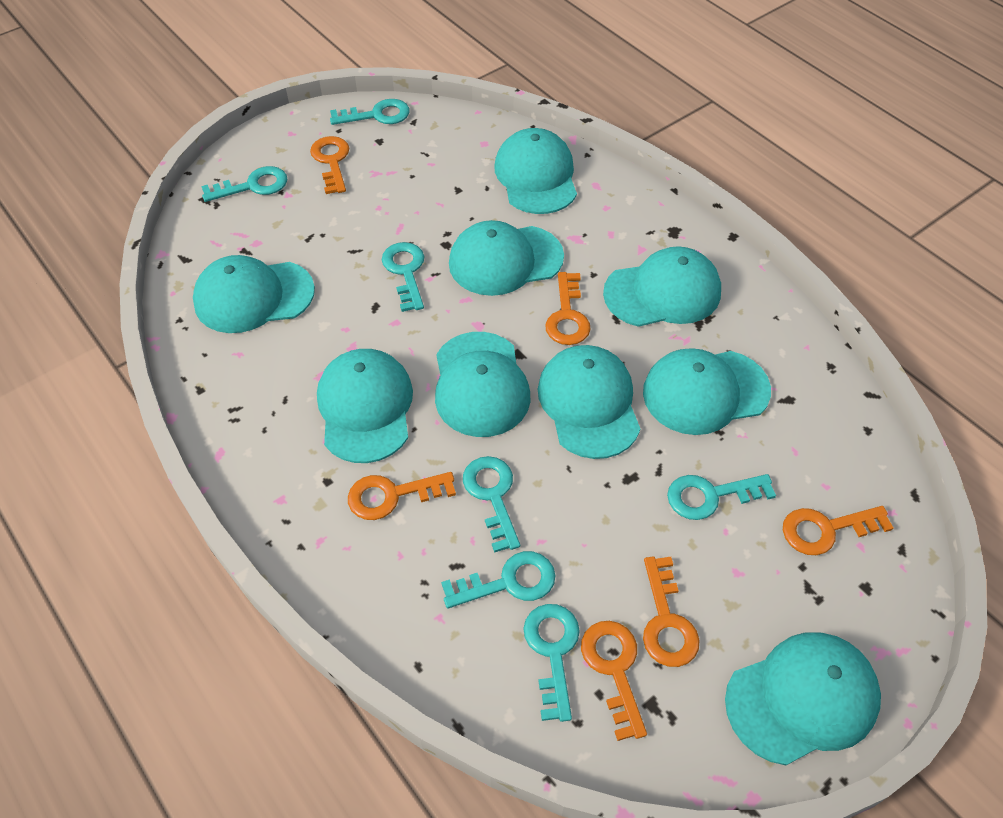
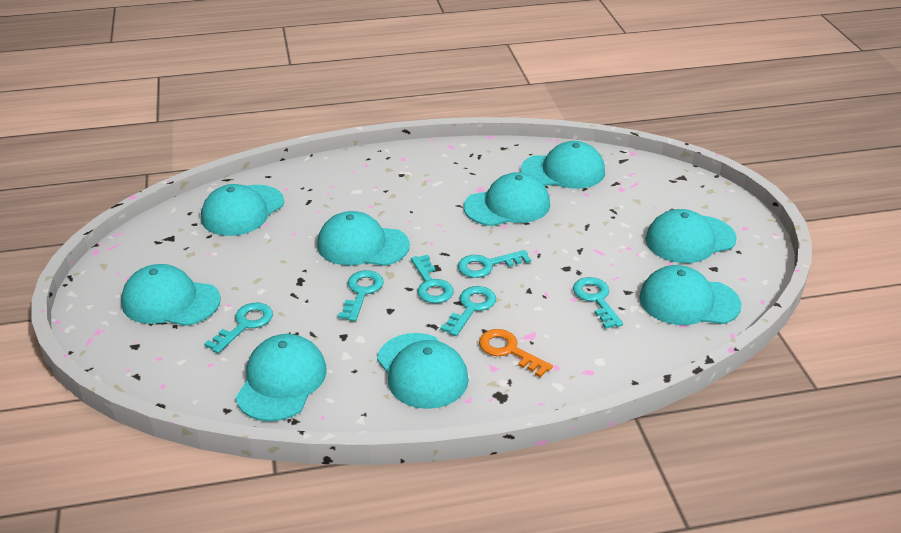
orange key: [310,136,349,194] [348,472,456,520] [545,272,591,345] [581,621,647,741] [643,556,700,667] [783,506,893,555] = 6 -> [479,329,553,378] = 1
turquoise key: [201,166,288,202] [330,99,410,125] [382,242,424,312] [441,551,556,609] [463,456,520,553] [523,604,580,722] [667,474,776,520] = 7 -> [204,303,273,353] [338,270,384,321] [411,254,454,303] [440,286,496,336] [458,250,531,278] [573,277,623,329] = 6

